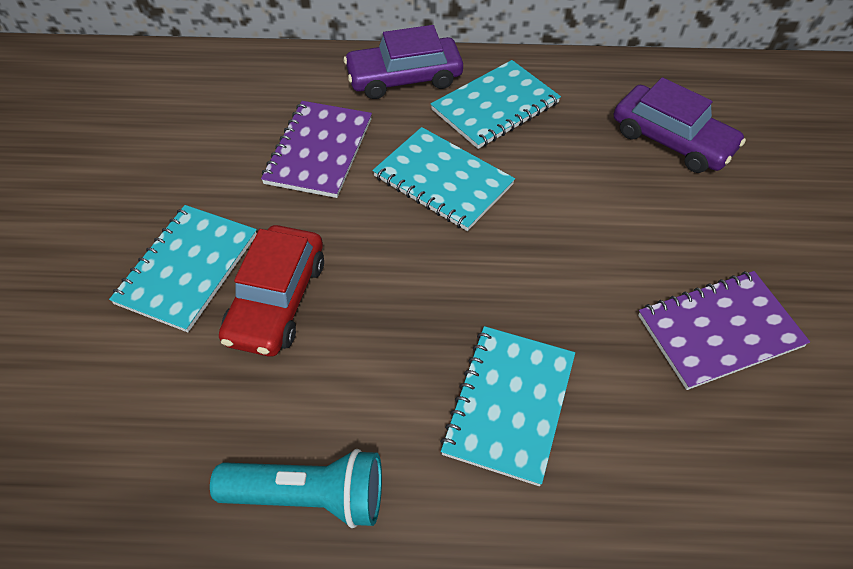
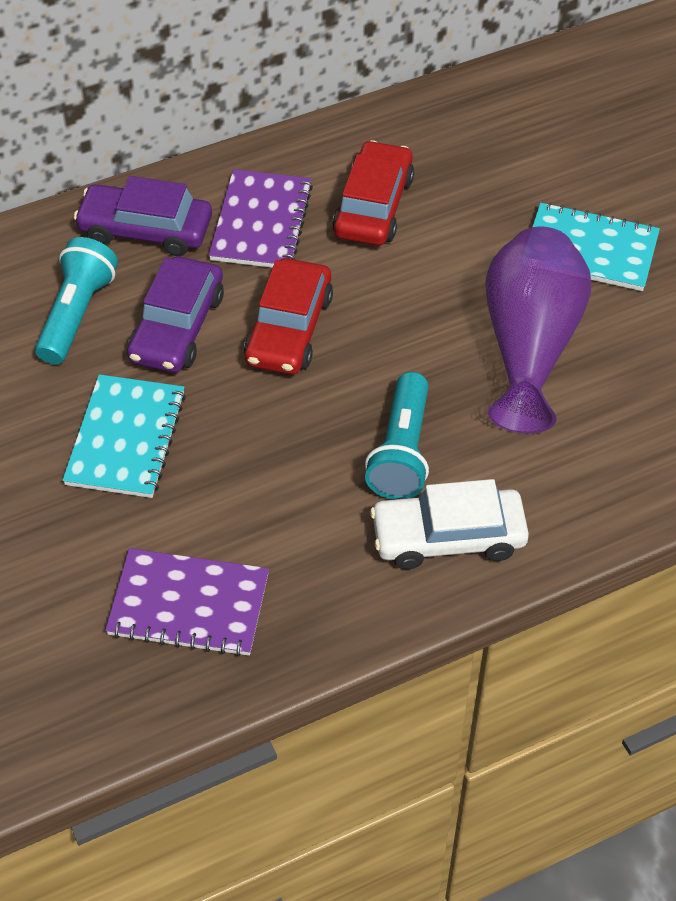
purple vase: none = 0 -> [485,227,591,434] = 1
red car: [219,225,324,357] = 1 -> [244,258,333,375] [332,140,414,246] = 2
turquoise flashlight: [210,449,382,528] = 1 -> [35,237,118,364] [365,372,429,500] = 2
turquoise notebook: [109,205,257,332] [372,127,515,231] [431,60,561,149] [440,326,575,486] = 4 -> [62,374,186,498] [532,202,660,291] = 2
white car: none = 0 -> [370,479,529,569] = 1

